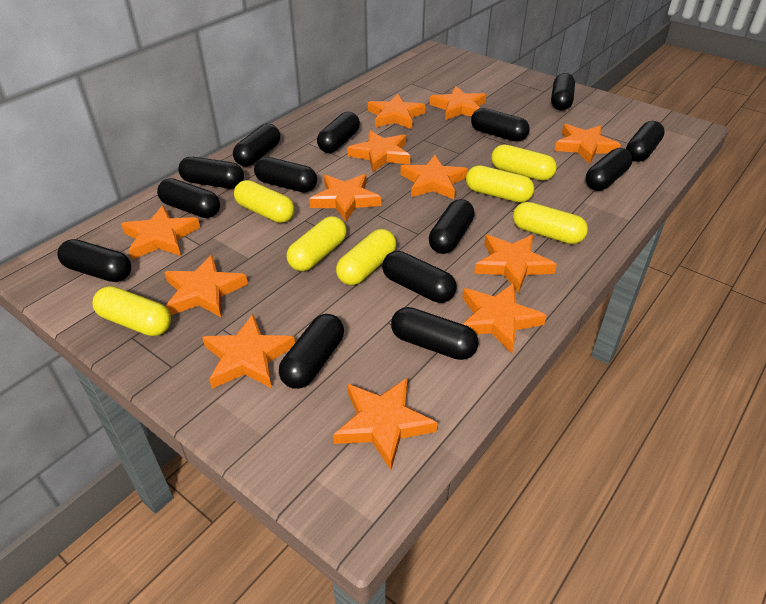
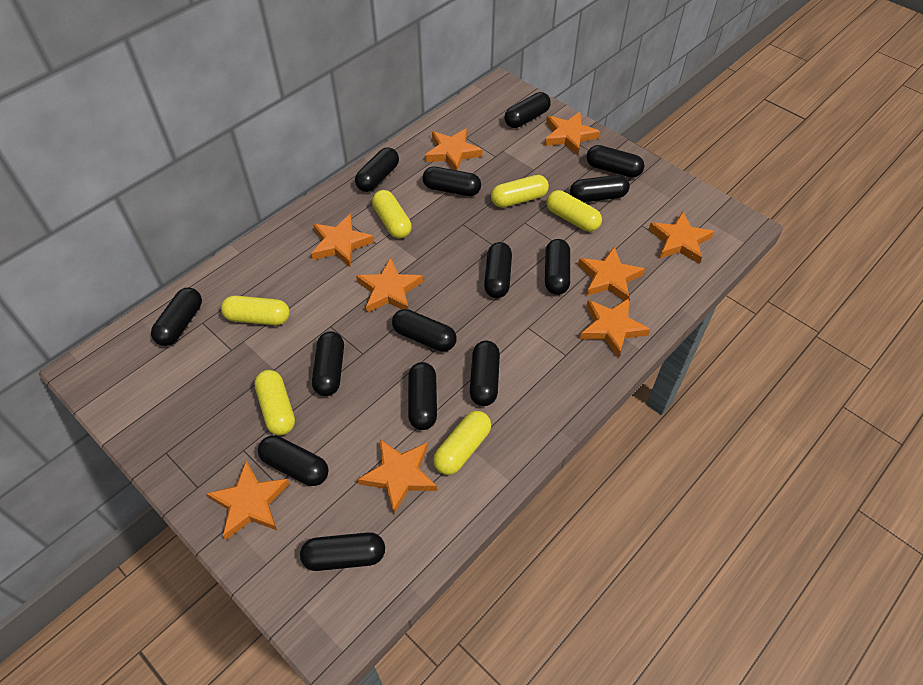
orange star: [121,206,200,260] [164,255,248,317] [202,314,295,389] [309,174,381,222] [333,378,437,470] [347,131,410,172] [368,94,425,129] [400,155,468,199] [430,86,486,120] [462,283,547,353] [474,235,557,293] [554,124,621,164] = 12 -> [206,461,290,540] [311,214,374,267] [356,258,423,313] [357,439,437,514] [425,128,483,171] [544,112,600,156] [578,247,645,301] [580,298,650,358] [649,211,715,264] = 9
yellow capsule: [92,286,171,336] [234,180,295,223] [287,216,347,271] [336,229,396,285] [466,165,534,203] [491,144,557,181] [513,202,588,244] = 7 -> [221,296,290,325] [254,370,295,436] [372,190,412,239] [433,411,491,475] [491,175,549,208] [546,190,602,232] = 6

